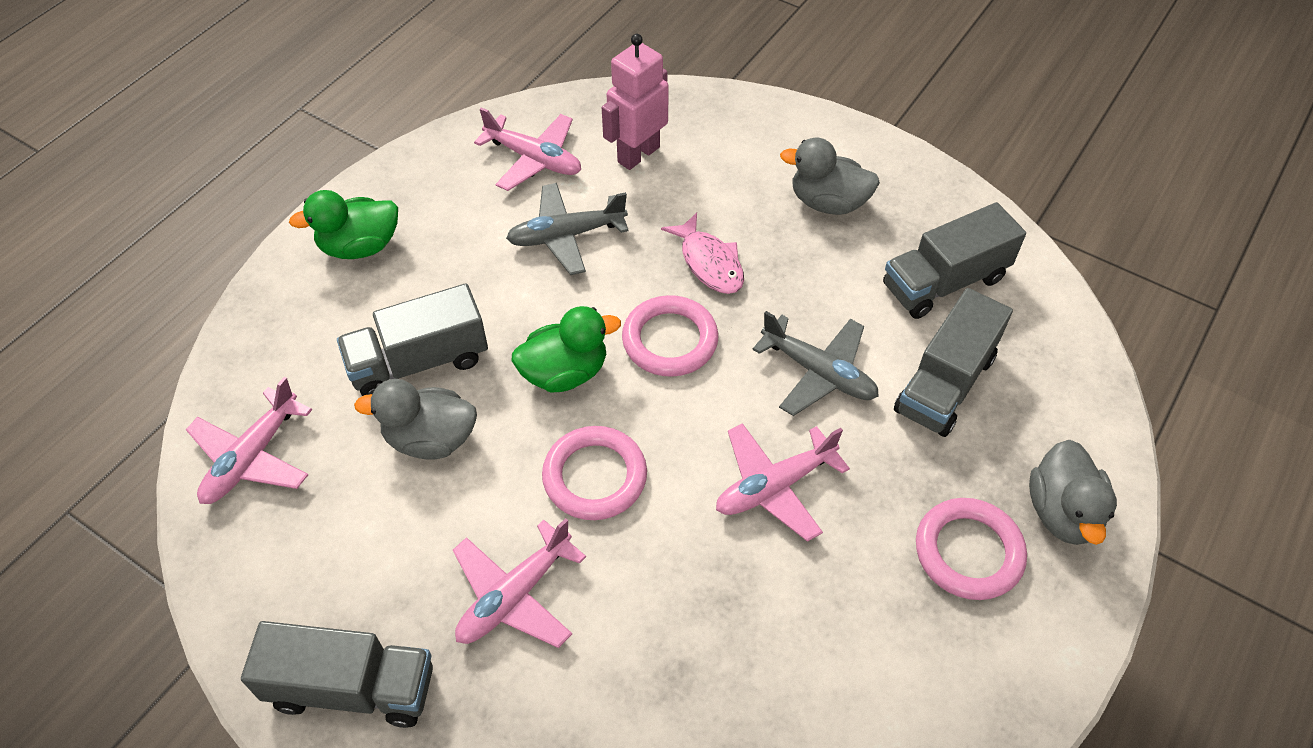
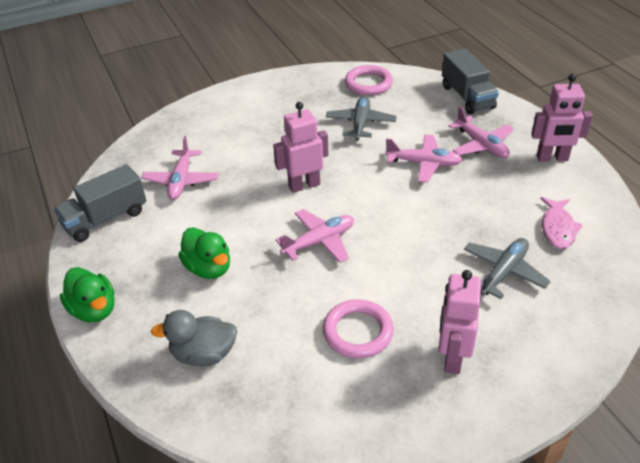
grey duck: [354,379,477,460] [780,137,880,215] [1029,440,1117,545] = 3 -> [151,310,237,366] = 1
grey truck: [241,621,433,728] [337,283,488,396] [883,202,1026,319] [894,288,1013,437] = 4 -> [53,164,147,242] [442,49,499,114] = 2
pink ring: [542,426,647,520] [622,295,718,377] [916,498,1027,600] = 3 -> [323,299,394,358] [345,65,393,95] = 2
pink robot: [602,34,669,170] = 1 -> [273,102,329,193] [439,270,481,374] [531,74,593,162] = 3

